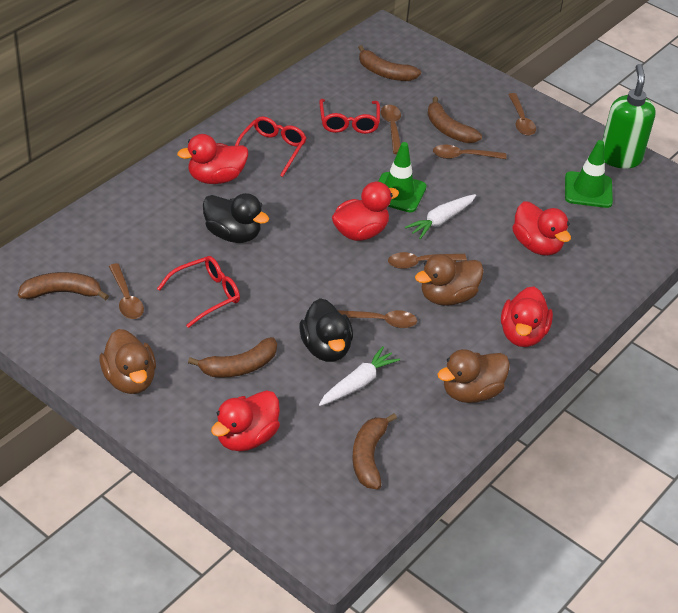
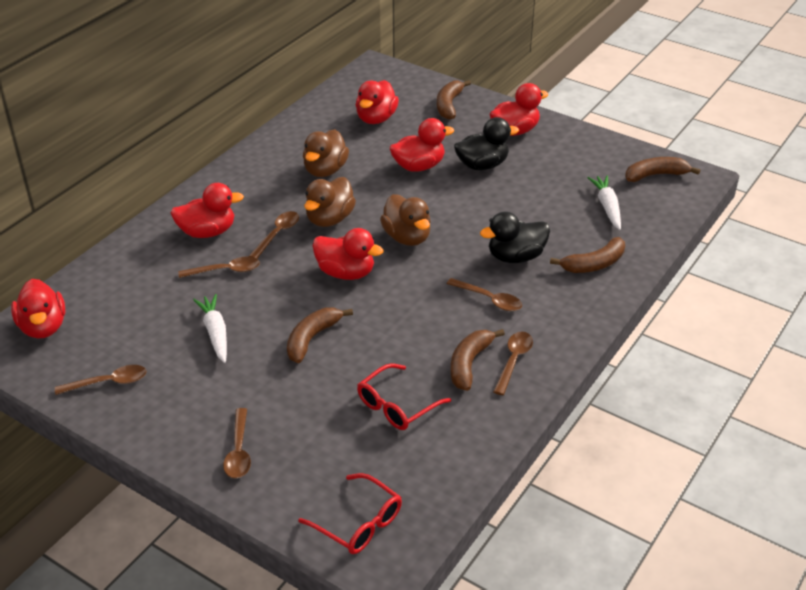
green soap dispenser: [602,64,656,169] = 1 -> none = 0
green traffic cone: [378,142,427,213] [565,140,613,208] = 2 -> none = 0
red duck: [177,134,248,184] [211,390,280,451] [332,182,399,241] [501,287,553,347] [512,201,571,256] = 5 -> [11,279,66,339] [170,183,244,238] [312,228,384,280] [356,80,399,124] [390,118,454,172] [490,83,549,136] = 6
red glasses: [157,256,240,328] [235,116,306,177] [319,99,380,134] = 3 -> [298,473,402,554] [357,363,451,430] = 2

